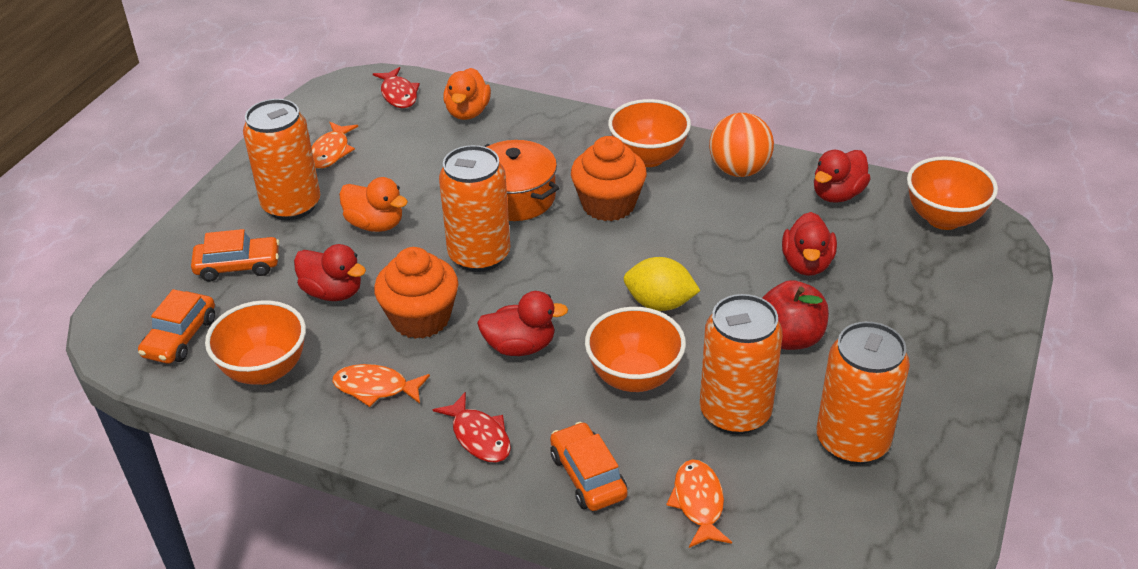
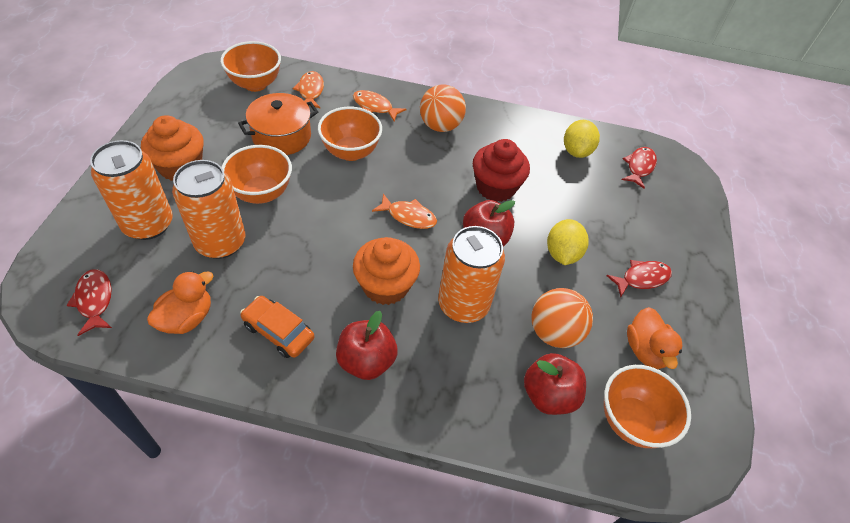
orange ball: [709,113,774,177] = 1 -> [420,84,466,132] [532,288,593,348] = 2
orange can: [243,99,320,221] [439,145,511,272] [700,294,783,434] [817,321,910,464] = 4 -> [90,140,173,240] [172,160,245,259] [438,226,505,323] = 3
orange car: [138,289,215,364] [191,229,280,281] [550,422,628,511] = 3 -> [240,296,314,358] = 1
red apple: [762,280,829,350] = 1 -> [336,311,398,380] [463,200,515,247] [524,353,586,415] = 3
red cupcake: none = 0 -> [473,139,530,202] = 1
red duck: [294,244,366,301] [477,291,568,356] [782,212,837,276] [814,150,871,203] = 4 -> none = 0
red fish: [373,67,420,108] [433,392,511,463] = 2 -> [66,269,112,336] [606,260,672,297] [622,147,657,189] = 3
yellow lemon: [624,257,700,311] = 1 -> [547,219,589,265] [564,120,600,158] = 2

